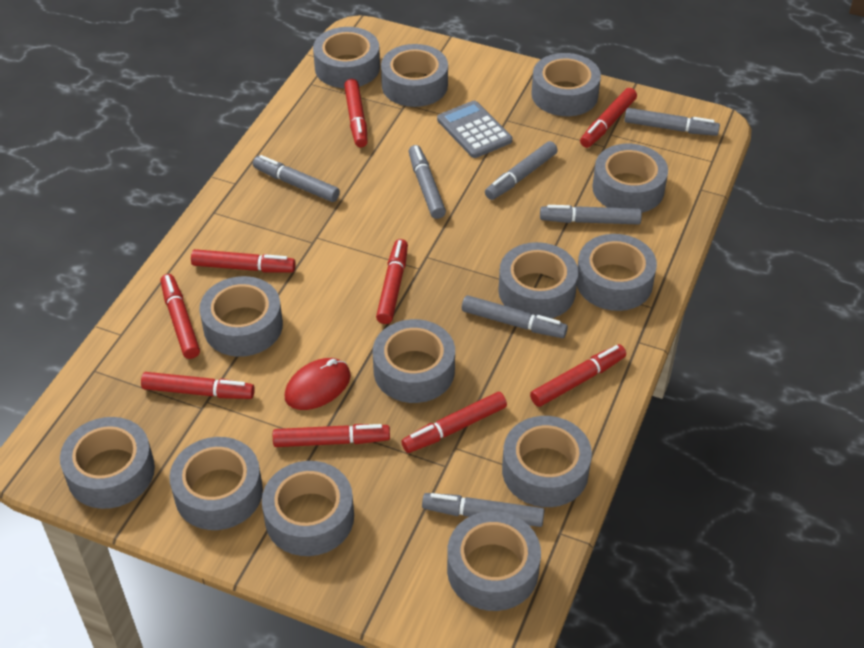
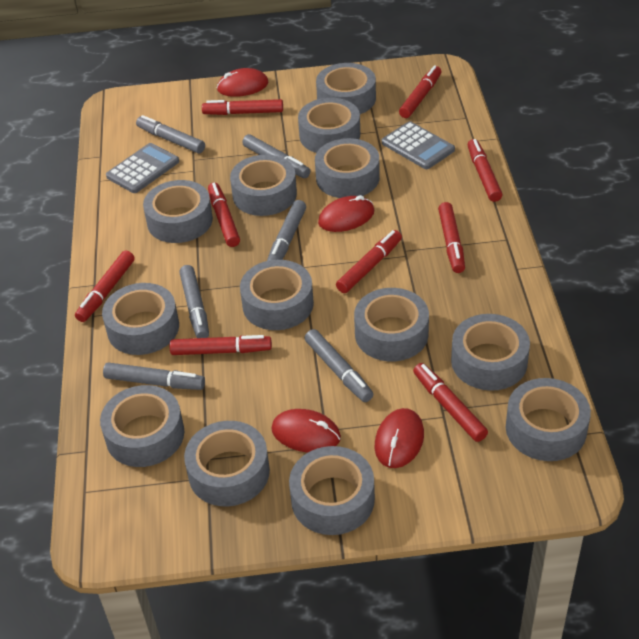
grey calculator: [437,101,512,158] = 1 -> [106,143,179,193] [382,121,455,169] = 2
grey marker: [253,155,340,202] [408,145,446,219] [422,493,545,527] [462,295,568,338] [485,141,558,200] [540,205,642,224] [624,108,720,136] = 7 -> [103,362,205,390] [136,115,205,153] [179,265,209,338] [242,134,310,178] [267,200,306,261] [305,329,373,402] = 6
red mouse: [285,358,351,410] = 1 -> [217,68,268,97] [271,409,341,453] [318,195,374,232] [375,408,424,468] = 4

